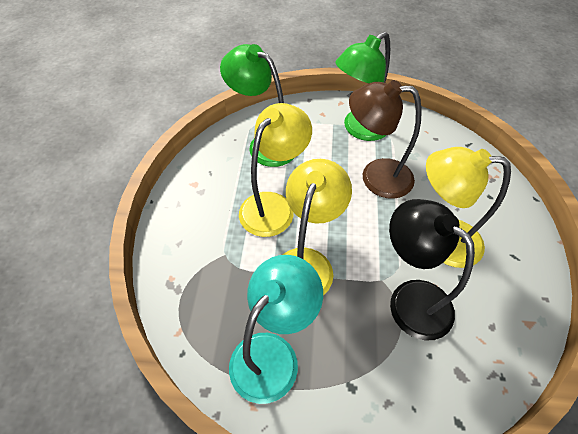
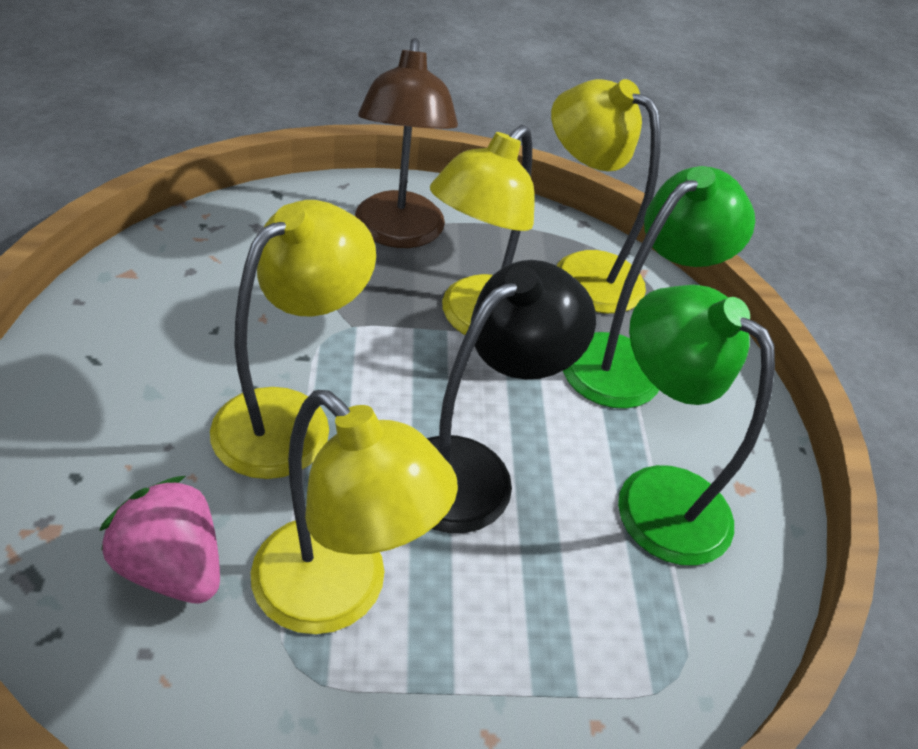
pink strawberry: none = 0 -> [99,476,220,604] = 1
turquoise lamp: [229,255,323,404] = 1 -> none = 0
yellow lamp: [239,103,312,237] [283,159,352,296] [426,147,511,268] = 3 -> [210,200,376,479] [251,390,458,634] [430,125,535,335] [551,79,661,314] = 4

